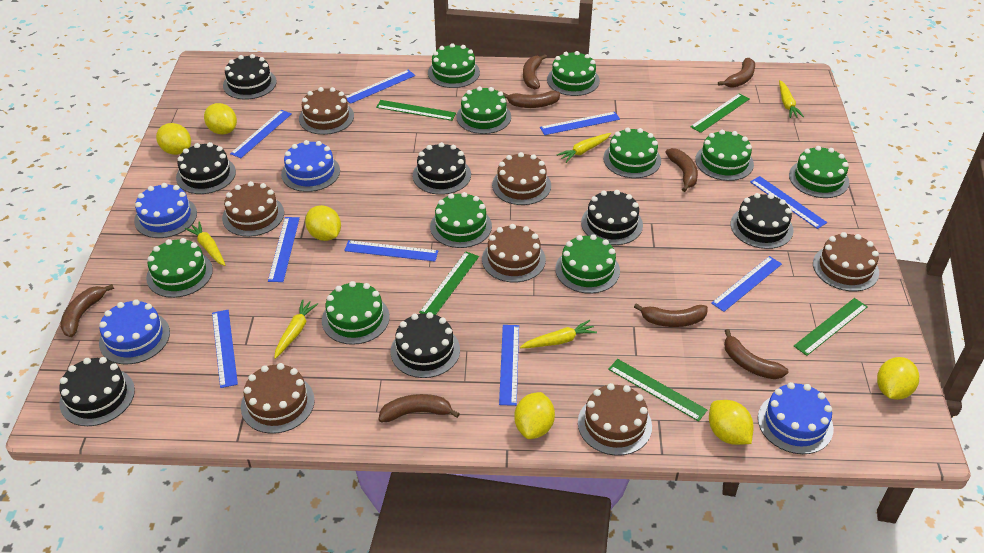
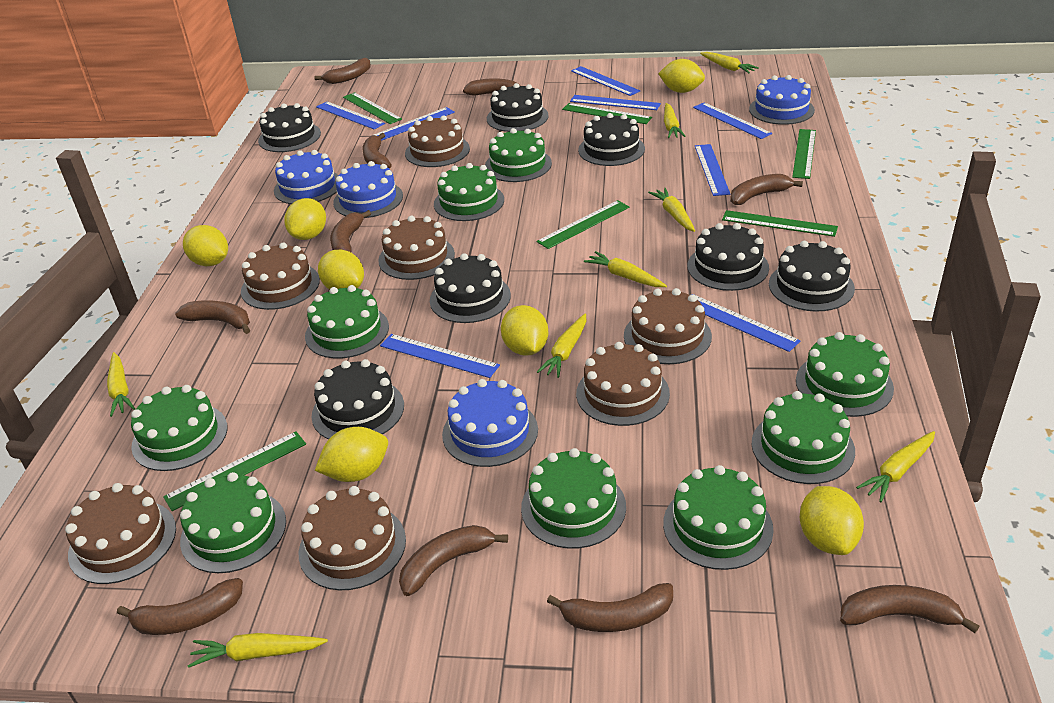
blue ruler: [212,310,238,388] [230,110,292,158] [268,217,300,282] [344,240,438,262] [346,70,415,104] [499,325,519,406] [540,112,620,135] [711,256,782,312] [750,176,827,229] = 9 -> [316,102,385,130] [374,107,455,141] [380,334,500,378] [570,95,661,110] [571,66,640,96] [693,102,772,139] [693,294,801,352] [695,144,730,196] = 8
brown banana: [60,284,114,337] [379,394,460,422] [503,91,560,108] [523,54,547,89] [634,303,708,327] [666,148,698,192] [718,58,755,88] [724,329,788,379] = 8 -> [117,578,243,635] [175,300,250,334] [314,58,371,84] [330,210,371,252] [362,133,392,168] [399,525,508,596] [463,78,516,96] [547,583,673,632] [730,174,803,205] [840,585,980,633] = 10
green cake: [146,238,213,298] [322,281,390,345] [428,43,480,88] [430,192,492,248] [456,86,511,134] [547,51,600,96] [555,234,620,294] [603,128,661,178] [695,130,754,181] [789,146,849,198] = 10 -> [131,385,227,471] [180,472,286,573] [305,285,389,358] [434,163,504,221] [485,128,552,182] [521,448,626,549] [663,465,774,570] [751,391,855,484] [796,332,894,417] = 9
green ruler: [376,100,456,121] [419,252,479,315] [608,359,707,421] [690,93,750,133] [794,298,868,356] = 5 -> [163,432,306,511] [343,92,402,124] [536,200,630,249] [562,103,652,124] [722,210,838,237] [792,129,816,179] = 6
yellow carrot: [185,221,226,266] [274,299,318,359] [520,320,597,348] [557,133,611,163] [779,80,804,118] = 5 -> [107,352,135,417] [188,633,328,668] [537,314,586,378] [584,251,667,287] [648,188,695,232] [664,103,686,138] [700,52,759,73] [856,431,935,502] = 8
yellow lemon: [156,123,191,155] [204,103,237,135] [305,205,341,241] [514,392,555,439] [709,400,754,445] [877,357,919,400] = 6 -> [183,225,228,266] [284,198,326,240] [315,427,388,482] [318,250,364,290] [501,305,548,356] [658,59,705,93] [800,486,864,555] = 7

